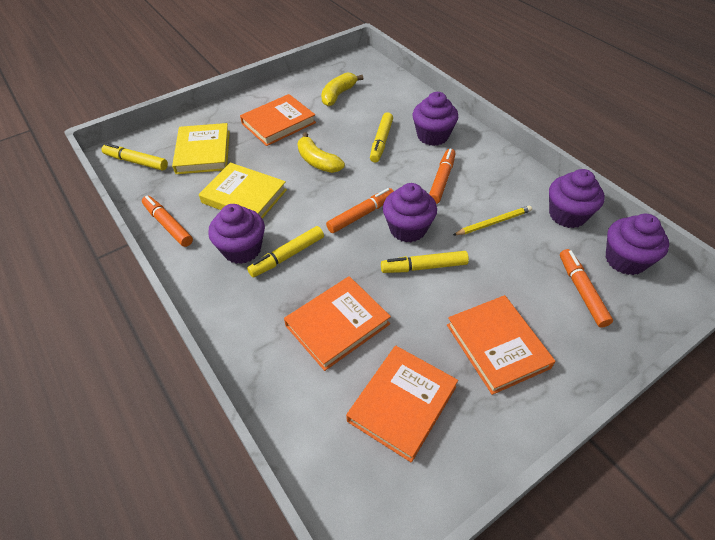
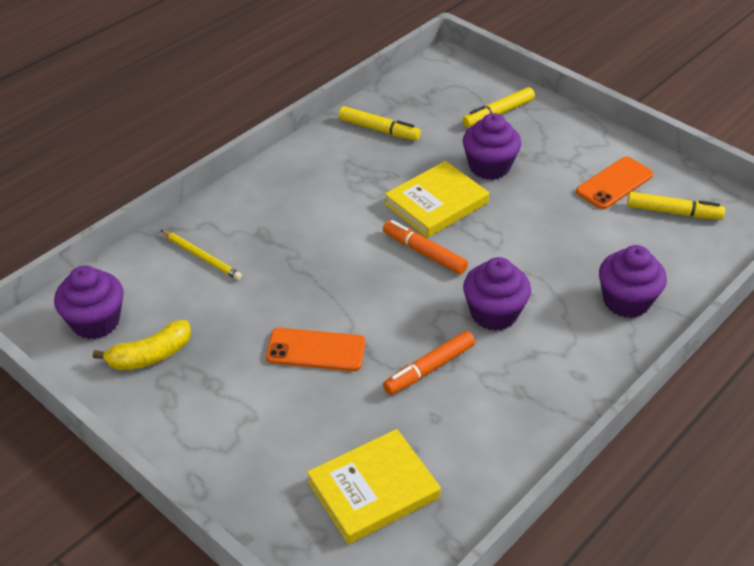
orange book: [240,94,316,146] [284,276,391,371] [346,346,458,463] [447,295,555,395] = 4 -> none = 0
orange marker: [142,196,193,247] [326,188,394,233] [429,149,456,204] [560,249,613,328] = 4 -> [383,220,468,274] [383,331,475,395] = 2
orange phone: none = 0 -> [266,328,366,371] [576,157,653,209] = 2
purple cupcake: [208,204,265,264] [383,183,437,242] [413,92,458,146] [549,169,605,228] [605,214,669,275] = 5 -> [54,266,124,339] [463,113,521,180] [463,257,531,331] [599,245,667,318] = 4
yellow banana: [297,132,345,173] [321,72,364,106] = 2 -> [93,320,191,370] = 1
yellow marker: [101,143,168,171] [247,226,324,277] [370,112,393,163] [381,251,469,273] = 4 -> [339,106,421,141] [462,87,535,127] [627,192,725,220] = 3

